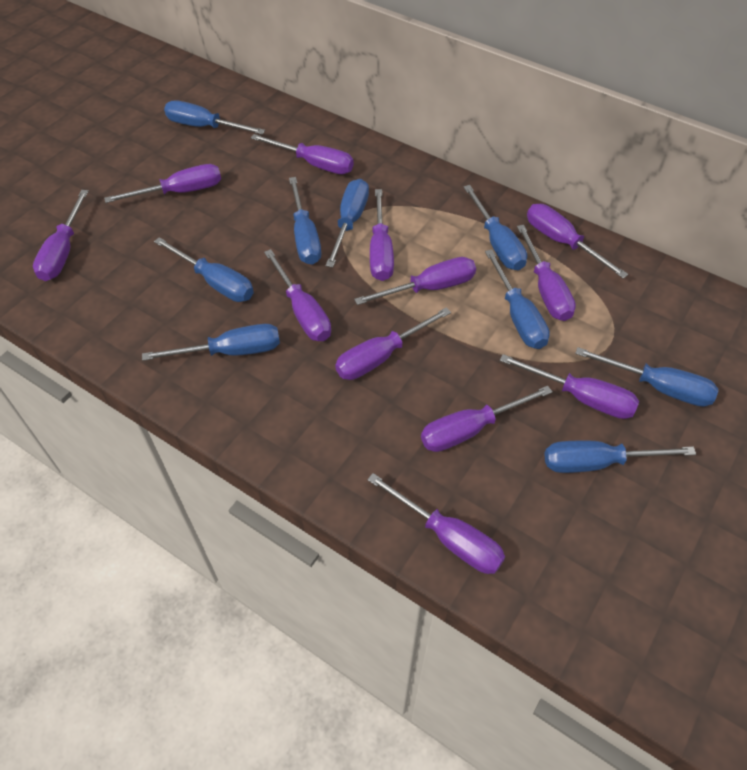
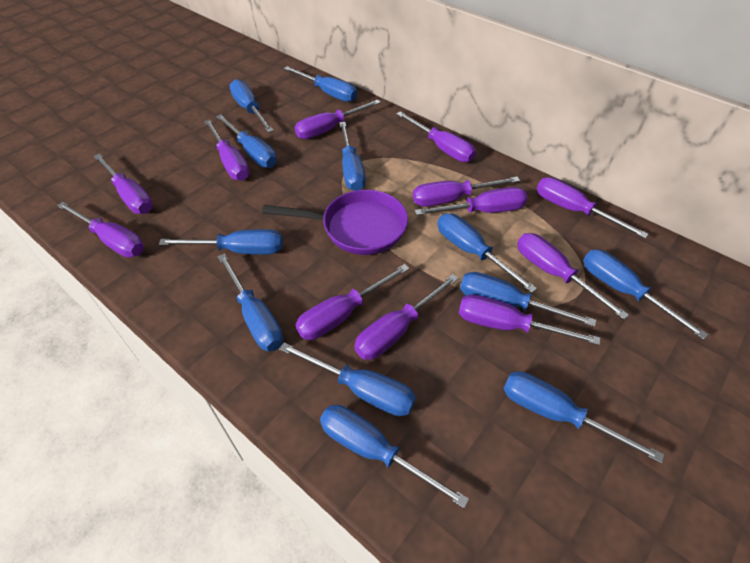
blue screwdriver: [142,324,280,361] [154,237,254,302] [164,100,265,135] [289,177,321,265] [326,179,369,268] [464,185,527,270] [485,249,550,349] [545,440,696,473] [575,347,718,407] = 9 -> [159,229,283,255] [216,114,277,168] [217,253,283,351] [229,79,274,133] [279,343,416,416] [284,66,357,102] [320,405,469,508] [339,122,366,191] [438,213,537,293] [460,272,596,327] [503,371,664,464] [583,249,708,340] = 12
purple pan: none = 0 -> [262,190,408,255] = 1

